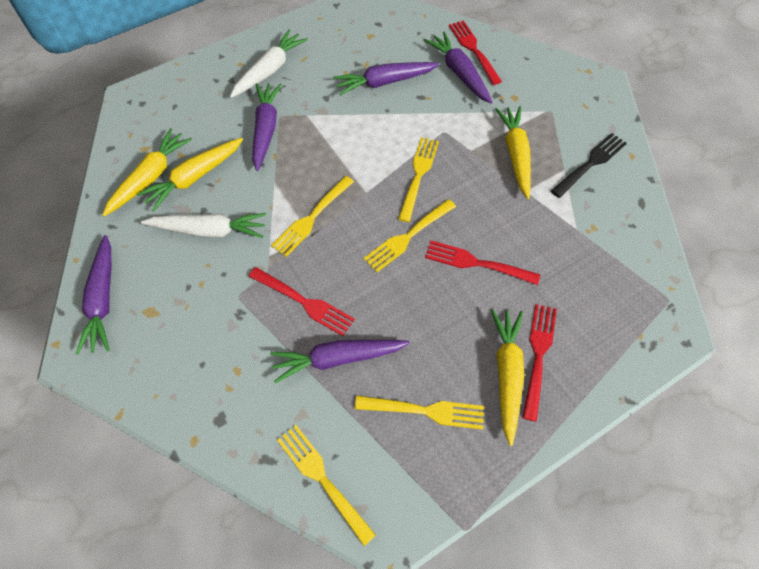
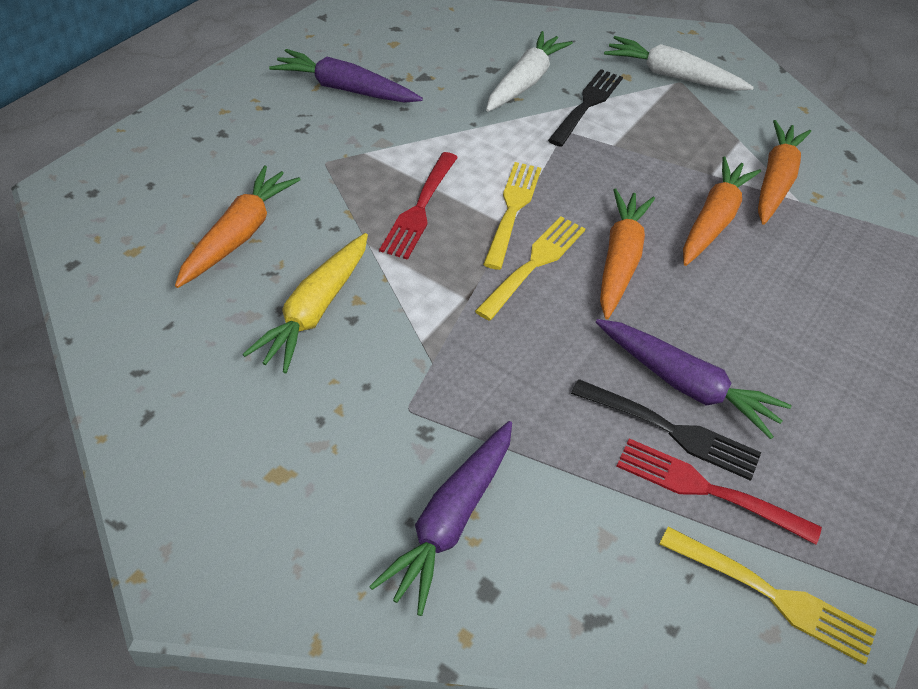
black fork: [551,133,627,198] = 1 -> [548,69,623,147] [571,379,761,481] = 2
orange carrot: none = 0 -> [175,165,301,288] [600,189,655,319] [683,157,761,266] [758,120,811,225] = 4
purple carrot: [76,235,111,355] [252,83,282,171] [270,340,410,383] [334,62,439,96] [424,31,493,104] = 5 -> [269,49,423,103] [369,421,512,616] [596,319,791,439] = 3
red fork: [248,267,355,336] [425,240,540,285] [449,20,502,85] [522,304,557,422] = 4 -> [379,152,458,260] [616,438,822,545] = 2
yellow carrot: [102,128,192,217] [137,138,243,212] [491,309,524,446] [495,106,531,199] = 4 -> [243,233,368,373] = 1
yellow fork: [271,176,354,257] [277,425,376,546] [355,395,484,430] [364,199,456,272] [398,137,439,222] = 5 -> [475,216,585,321] [483,162,541,270] [659,527,877,665] = 3

